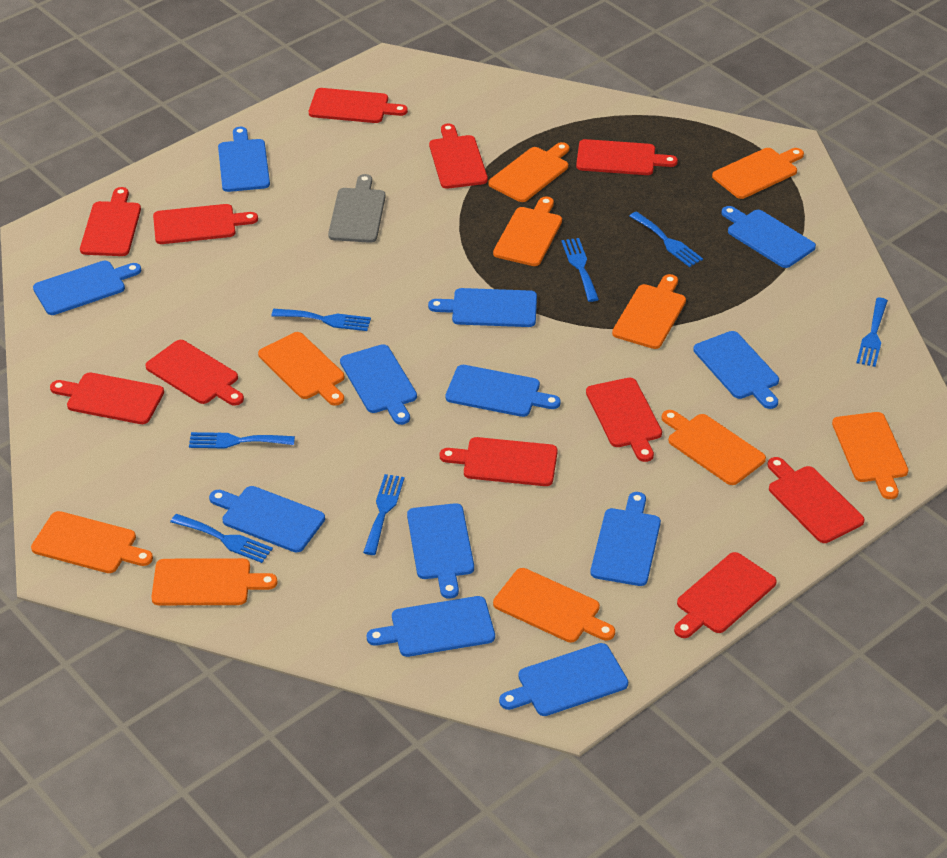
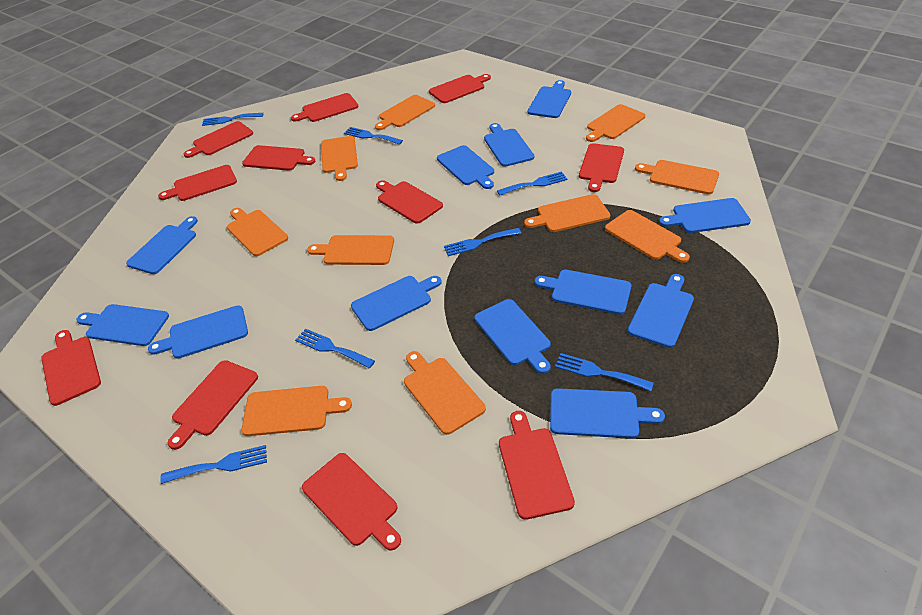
grey cutting board: [328,174,386,243] = 1 -> none = 0

